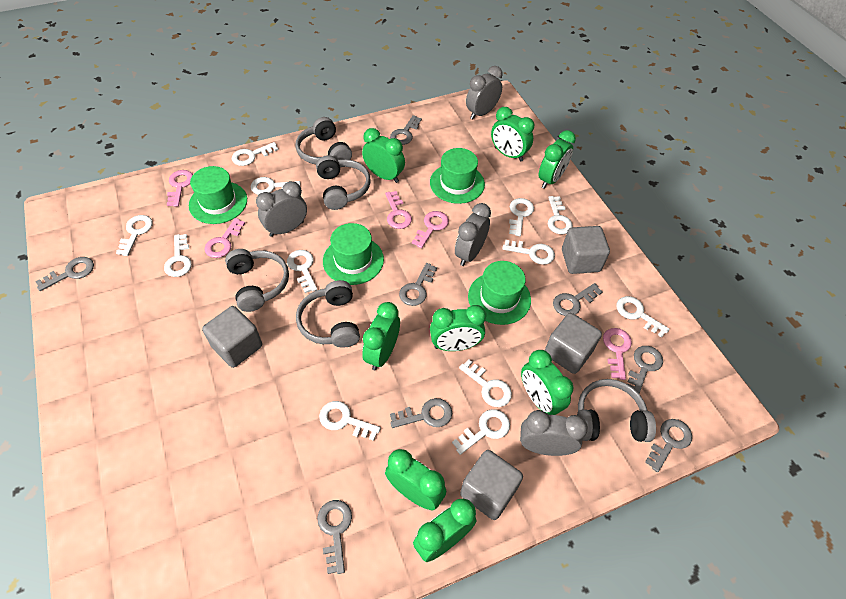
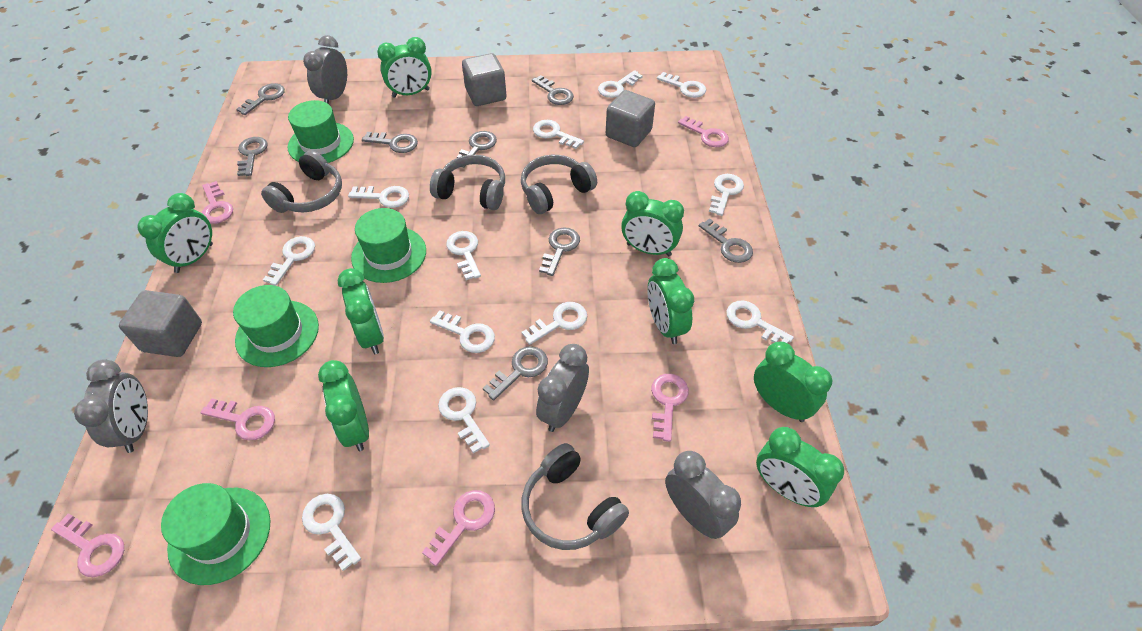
grey cube: [202,306,262,368] [460,450,523,520] [545,313,602,374] [562,226,610,274] = 4 -> [119,290,202,357] [462,53,506,106] [606,90,655,147] = 3
grey headphones: [225,249,289,312] [296,117,352,164] [296,280,360,348] [316,155,371,210] [577,379,656,442] = 5 -> [261,150,342,213] [430,155,505,210] [521,155,597,214] [521,443,629,550] = 4
pink key: [167,170,193,207] [204,218,245,258] [385,191,412,229] [412,211,449,248] [603,328,632,380] = 5 -> [51,513,124,577] [201,398,275,440] [202,181,233,224] [422,490,495,566] [651,374,689,442] [678,116,729,147] = 6

